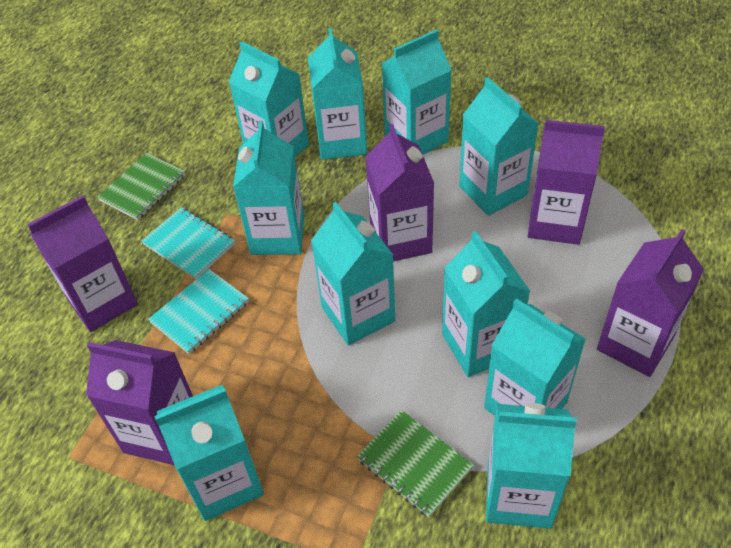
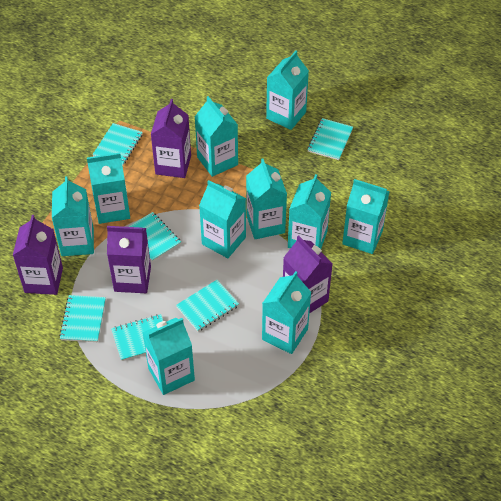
green notebook: [98,153,186,220] [357,410,474,517] = 2 -> none = 0
purple carton: [27,195,138,332] [86,340,193,465] [365,124,434,262] [528,120,605,245] [597,229,704,377] = 5 -> [13,215,63,295] [107,226,151,293] [151,99,191,178] [283,236,333,313] = 4
turquoise notebook: [142,207,235,279] [148,269,249,354] = 2 -> [59,295,106,342] [93,123,143,166] [111,314,163,361] [128,212,181,262] [176,280,239,332] [307,118,353,160] = 6

